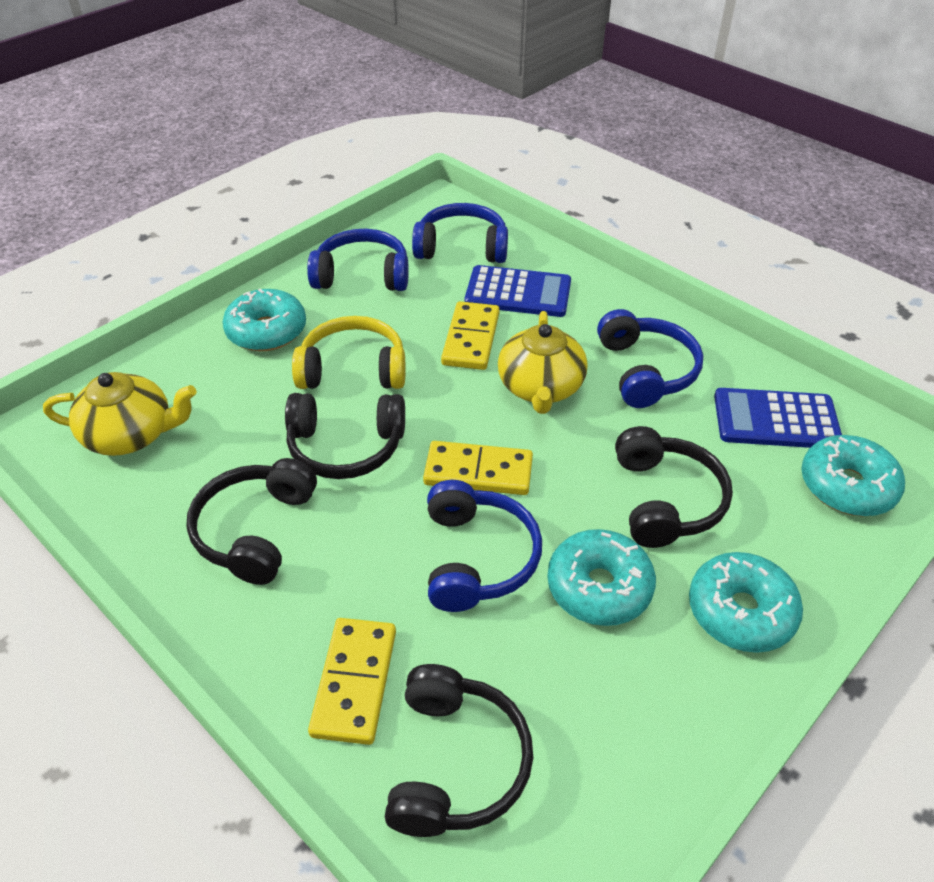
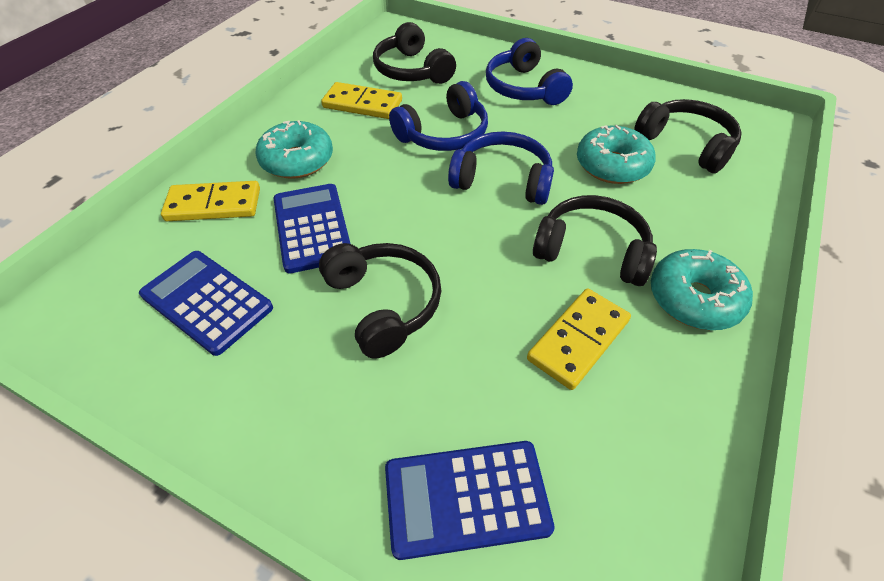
blue calculator: [465,265,571,317] [714,388,842,448] = 2 -> [139,251,273,356] [274,184,351,274] [385,441,555,560] = 3
blue headphones: [307,229,409,291] [412,203,508,263] [427,480,542,612] [597,309,703,408] = 4 -> [389,81,488,151] [448,131,554,205] [486,38,573,105] = 3
turquoise donut: [222,289,306,351] [547,529,656,626] [689,552,803,653] [801,435,905,516] = 4 -> [255,120,333,179] [577,125,656,184] [651,249,753,330] = 3
yellow headphones: [292,316,406,389] = 1 -> none = 0
yellow teapot: [43,372,197,456] [498,311,588,414] = 2 -> none = 0

